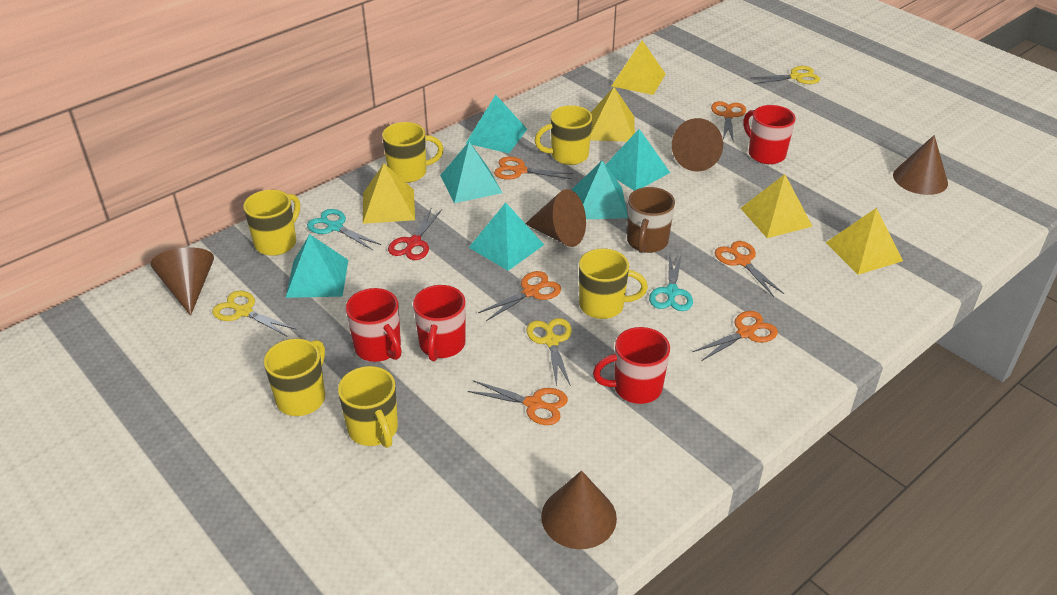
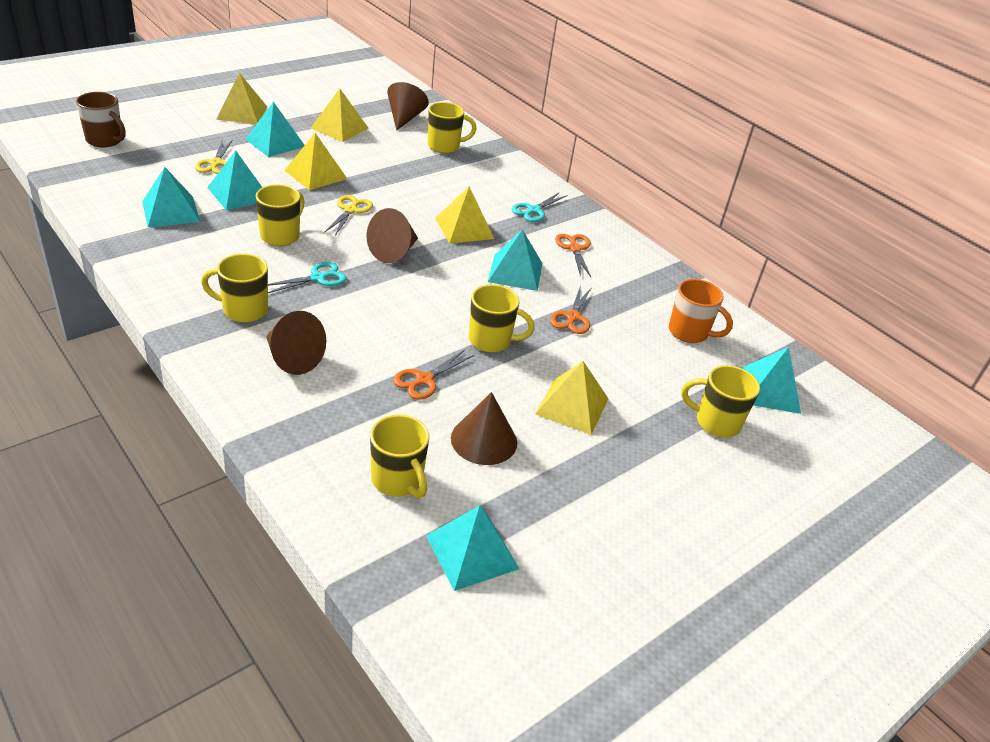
brown cone: [150,247,214,316] [525,189,586,247] [541,471,617,549] [672,118,723,172] [893,135,948,195] = 5 -> [266,311,326,375] [367,208,418,263] [387,82,429,130] [451,392,517,465] = 4
orange mug: none = 0 -> [669,279,733,343] = 1
orange scissors: [468,380,568,425] [478,271,561,321] [494,157,573,180] [692,311,778,361] [711,101,746,143] [715,241,784,297] = 6 -> [393,350,474,400] [550,285,592,334] [555,234,591,277] = 3
red mug: [346,288,402,362] [413,285,466,361] [593,327,670,404] [743,105,796,164] = 4 -> none = 0
red scissors: [388,207,442,260] = 1 -> none = 0
yellow scissors: [212,291,296,336] [527,318,572,386] [750,66,820,84] = 3 -> [195,139,232,174] [325,195,373,236] = 2

